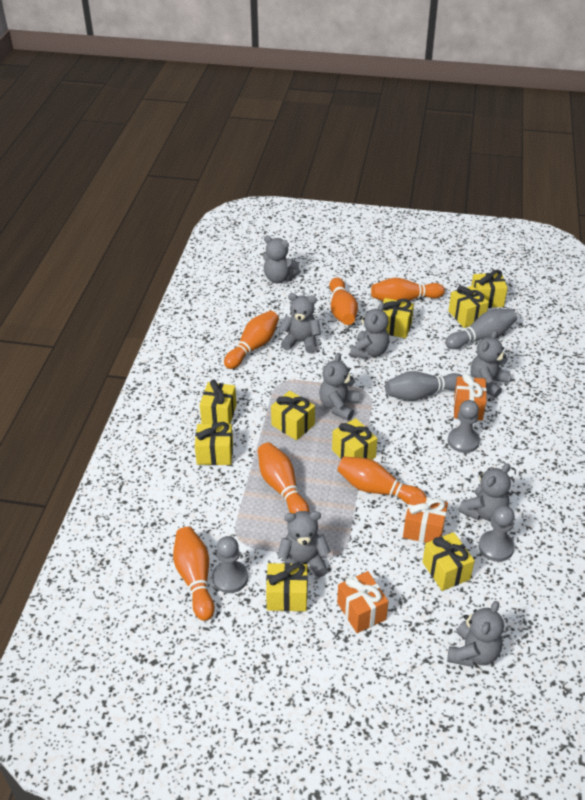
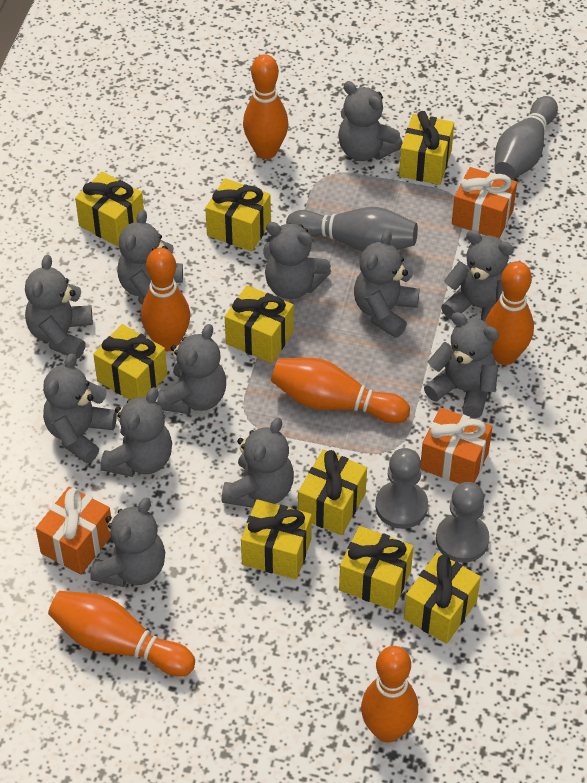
grey pawn: [212,536,248,593] [448,400,480,453] [478,505,515,562] = 3 -> [375,448,428,529] [436,482,490,563] = 2
grey teddy bear: [263,235,300,283] [277,511,330,577] [280,293,321,353] [319,353,359,421] [350,303,389,359] [447,601,504,667] [458,463,511,521] [471,330,510,398] = 8 -> [25,255,93,359] [43,353,117,463] [90,497,165,587] [101,387,172,477] [117,210,183,304] [157,324,226,414] [222,418,294,508] [263,222,331,299] [338,81,403,161] [354,231,420,338] [424,312,499,419] [441,230,514,322] = 12

